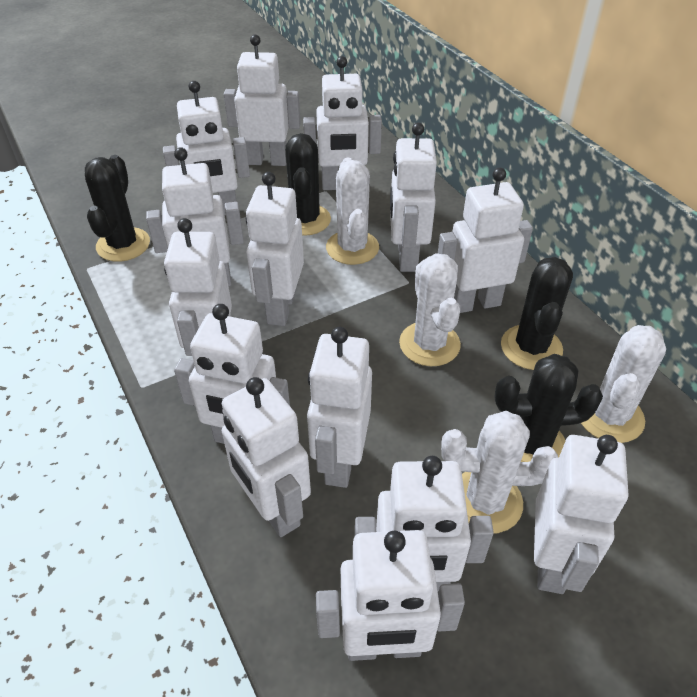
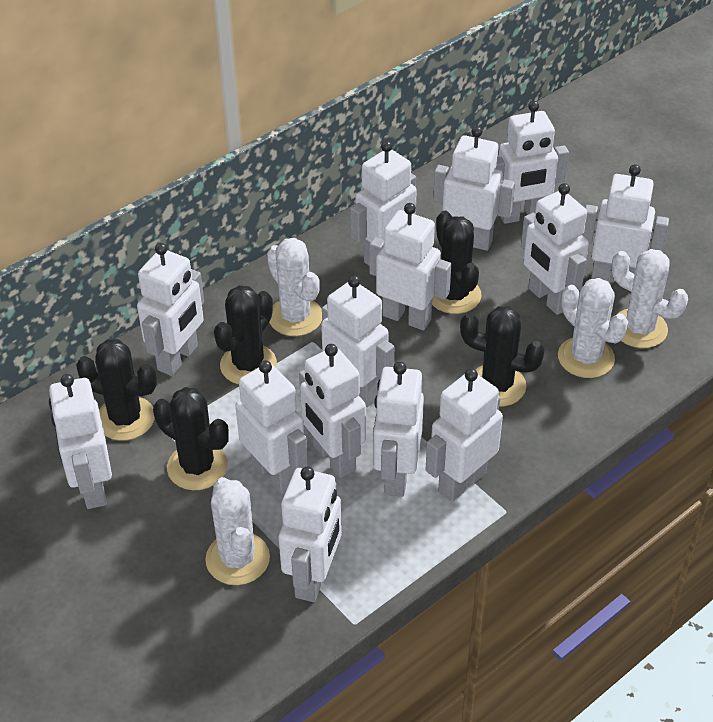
black cactus: [85,155,150,262] [285,133,331,236] [494,354,603,462] [501,257,573,370] = 4 -> [76,339,157,441] [153,387,229,490] [214,285,277,385] [432,211,481,314] [460,306,545,407] = 5

